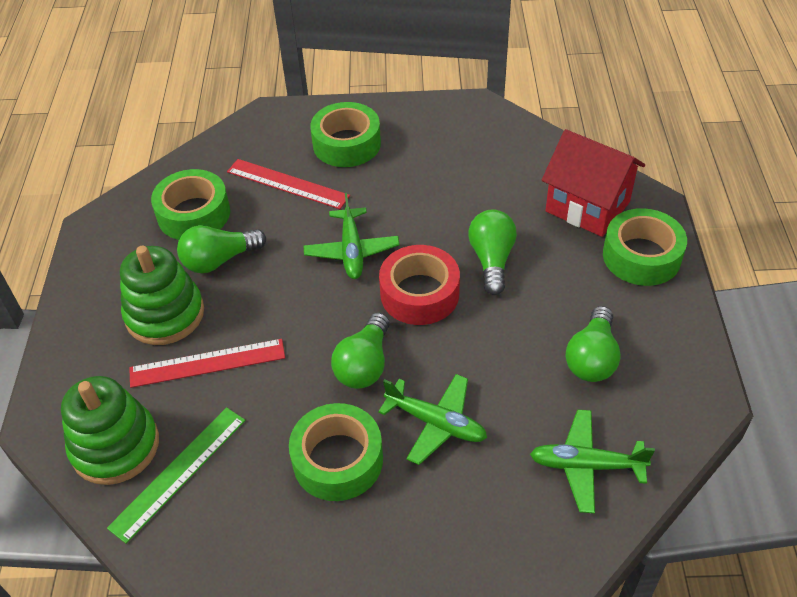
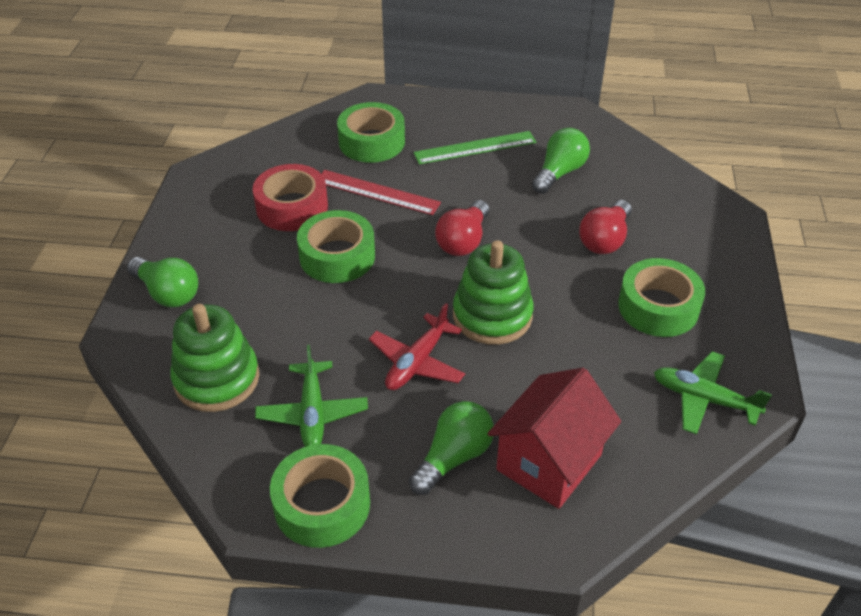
green light bulb: [177,225,266,273] [331,313,390,389] [468,209,517,295] [566,306,621,382] = 4 -> [127,257,198,307] [409,401,494,495] [532,128,590,194] = 3
green plane: [303,193,400,279] [378,374,487,465] [530,409,655,513] = 3 -> [255,345,368,447] [654,351,772,435] = 2
red light bulb: none = 0 -> [435,200,489,256] [579,200,631,254] = 2
red plane: none = 0 -> [369,303,465,390] = 1
red ruler: [129,339,285,388] [227,159,350,209] = 2 -> [321,170,441,215] = 1

